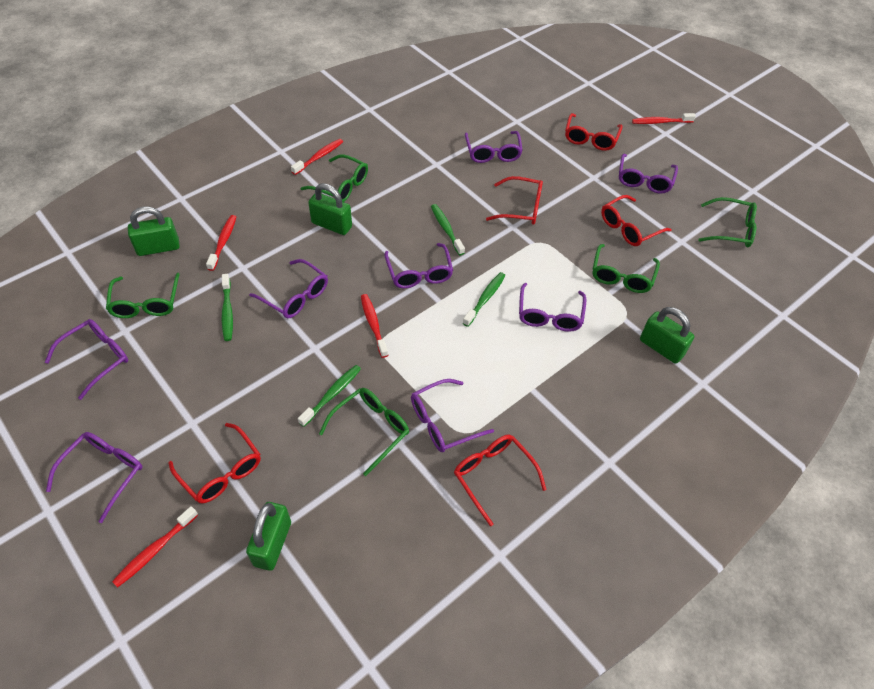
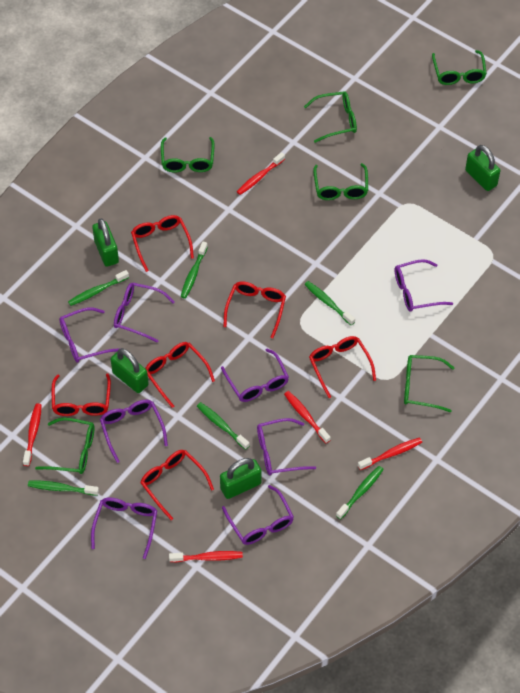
green glasses: [106,273,180,318] [301,154,368,202] [319,388,409,476] [592,244,660,293] [698,197,757,247] = 5 -> [35,418,94,474] [161,137,214,173] [304,91,357,143] [313,163,368,200] [404,355,455,412] [432,50,487,85] = 6
green toothbrush: [221,274,233,341] [298,365,361,427] [431,204,465,255] [463,272,505,327] = 4 -> [28,481,99,496] [68,270,129,306] [180,242,208,299] [197,402,250,450] [304,281,355,326] [336,466,384,520] = 6
red glasses: [169,423,261,503] [454,434,547,526] [486,176,543,225] [565,113,623,151] [601,195,672,246] = 5 -> [52,374,111,416] [131,215,194,272] [140,450,214,520] [145,342,215,408] [223,281,286,338] [309,336,376,398] = 6

